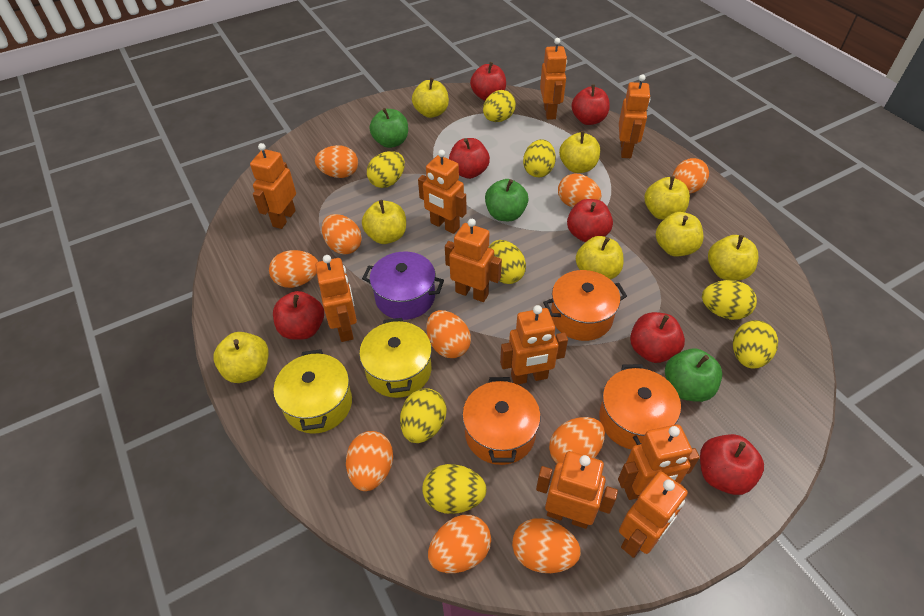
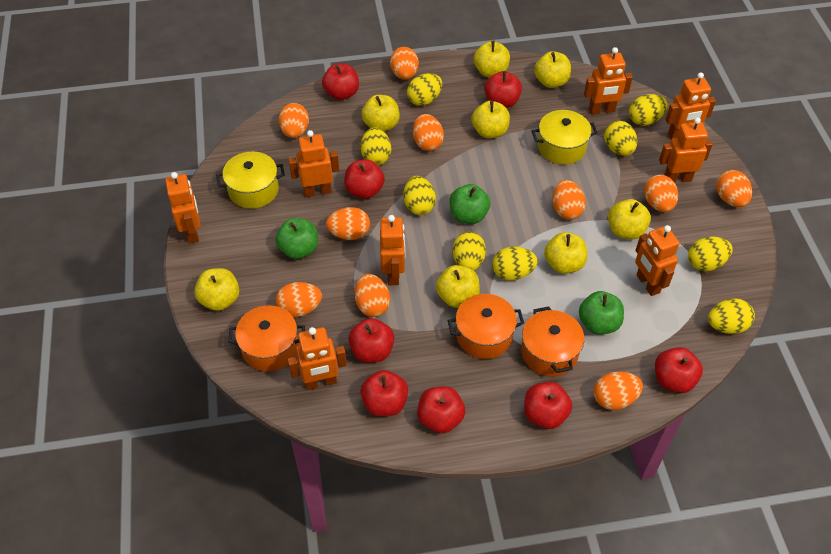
orange robot: [250,143,296,229] [315,255,357,342] [418,150,467,234] [445,219,502,302] [500,305,568,385] [536,451,618,529] [540,38,567,120] [618,424,700,500] [619,74,650,158] [619,471,688,558] = 10 -> [165,172,201,244] [288,130,339,197] [288,327,347,390] [380,215,405,285] [584,47,633,115] [635,225,680,296] [659,117,713,183] [665,72,716,139] = 8
purple pot: [362,251,444,320] = 1 -> none = 0
red apple: [273,291,324,340] [449,138,490,179] [470,62,506,101] [567,199,613,242] [572,84,610,125] [630,312,685,363] [700,434,764,495] = 7 -> [322,63,359,100] [344,159,385,199] [348,318,394,363] [361,370,408,416] [417,386,465,433] [484,71,522,108] [524,382,572,429] [655,347,703,393] = 8
yellow egg: [367,151,405,188] [400,388,446,443] [422,464,487,514] [483,90,516,122] [489,240,526,284] [523,139,556,177] [702,280,757,320] [733,320,778,369] = 8 -> [361,127,391,165] [404,176,436,215] [407,73,442,106] [453,232,486,271] [492,247,537,281] [604,121,637,156] [629,94,667,126] [688,237,732,271] [708,298,755,334] = 9

